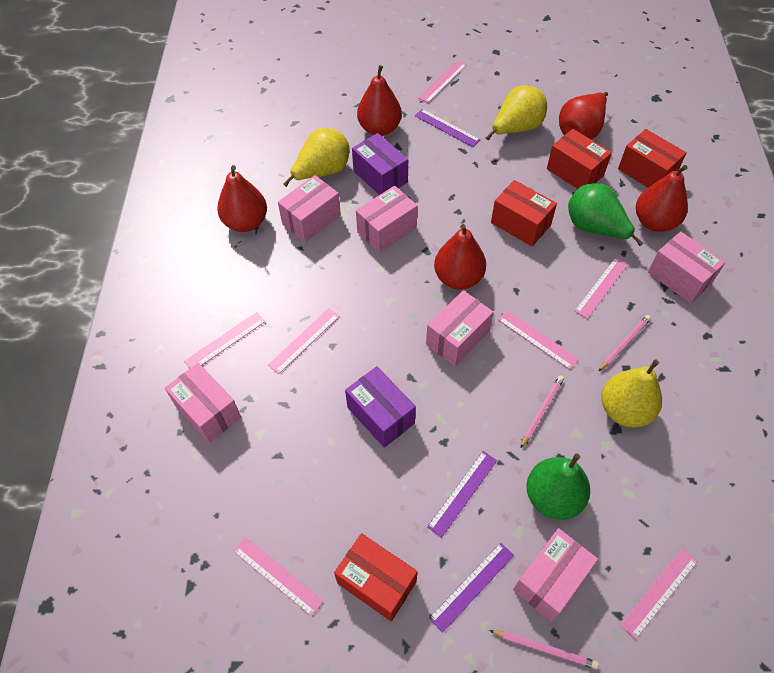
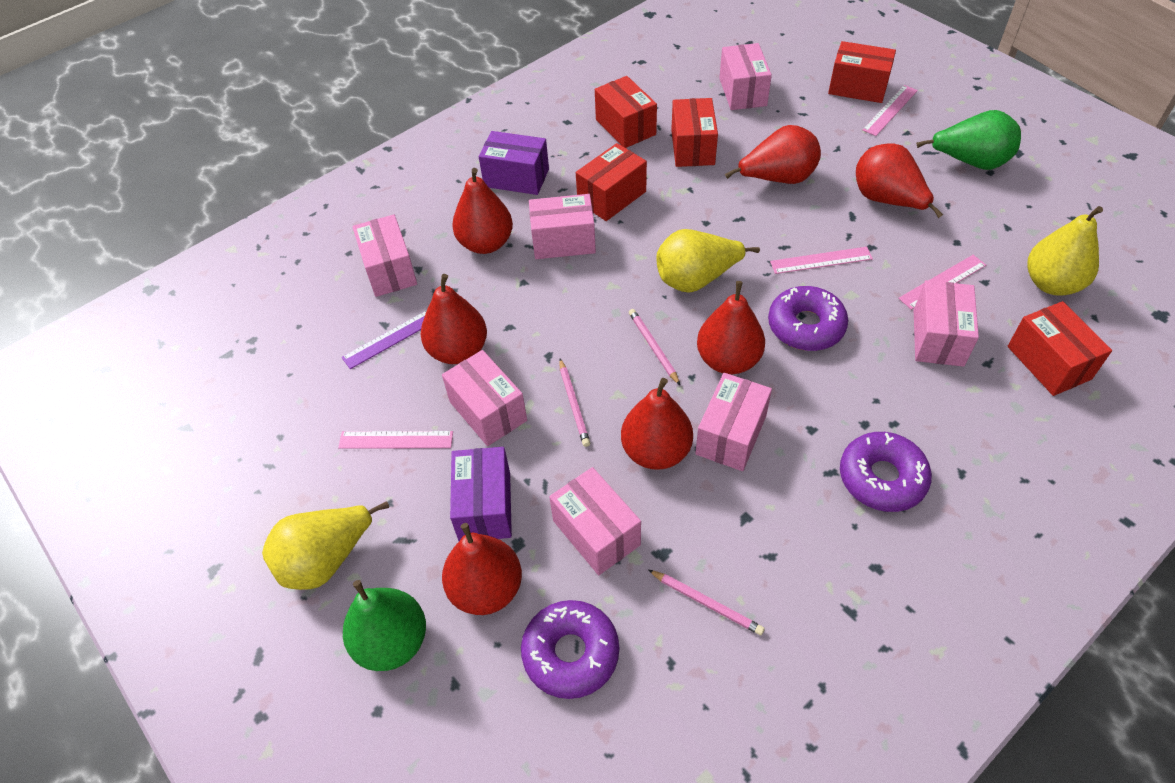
pink box: [165,363,241,443] [278,175,341,242] [356,186,418,253] [426,290,494,366] [513,528,598,621] [648,232,725,304] = 6 -> [352,214,417,297] [442,350,527,446] [529,194,596,259] [549,467,641,575] [695,373,772,471] [719,43,772,110] [914,280,979,367] = 7
pink ruler: [184,312,265,368] [233,537,324,617] [268,308,340,374] [419,61,467,103] [498,310,579,370] [575,257,629,319] [620,548,698,640] = 7 -> [338,431,453,449] [770,247,873,274] [862,85,918,136] [898,255,986,310] = 4
purple donut: none = 0 -> [521,600,619,699] [768,286,848,351] [840,432,932,512] = 3
purple ruler: [415,109,480,147] [427,451,497,538] [429,543,514,633] = 3 -> [342,310,427,369] = 1
red box: [334,533,418,621] [491,180,557,246] [547,129,612,189] [618,129,687,188] = 4 -> [576,143,647,221] [595,76,657,148] [671,98,718,167] [828,41,896,103] [1008,301,1112,396] = 5
red pear: [217,165,267,232] [357,65,402,136] [434,224,486,290] [559,92,608,139] [636,165,688,232] = 5 -> [421,274,487,364] [442,523,522,615] [452,168,513,254] [621,378,693,470] [697,281,765,374] [725,125,821,184] [856,144,943,218] = 7

